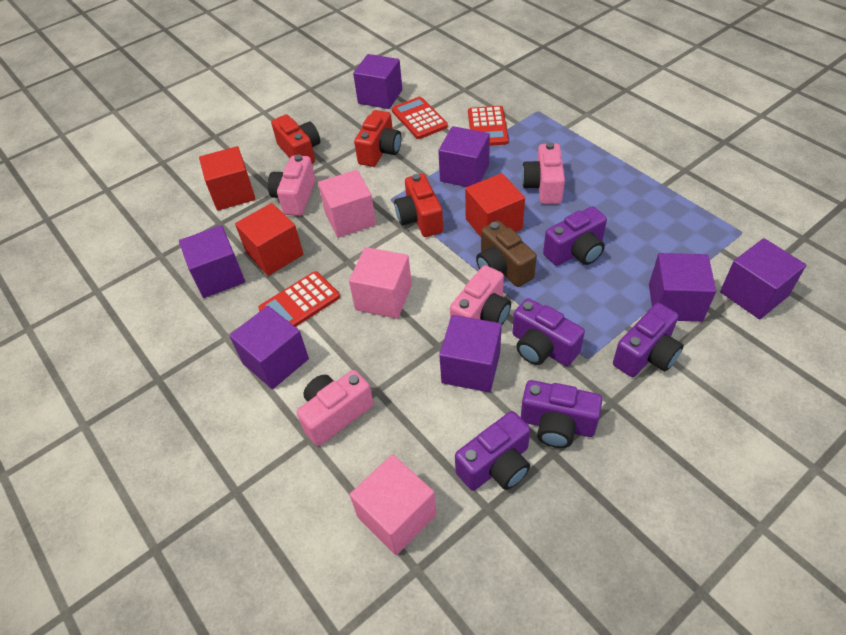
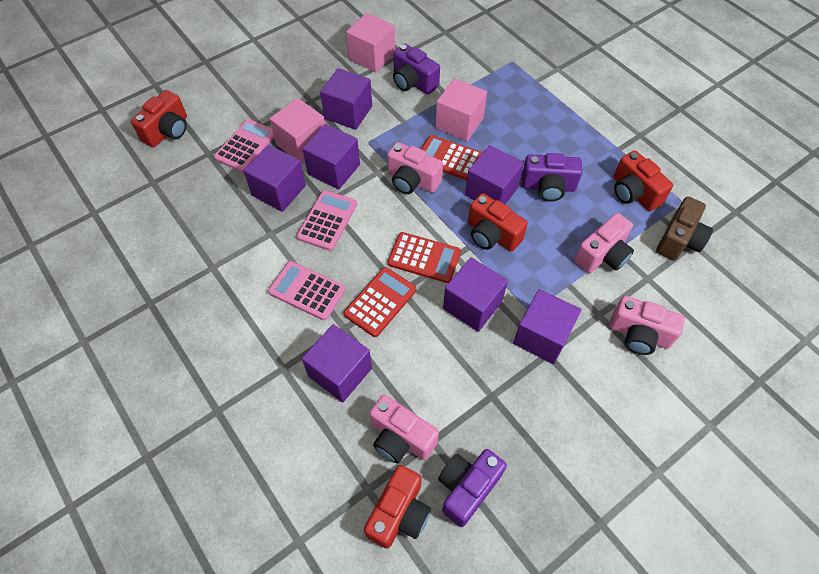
pink calculator: none = 0 -> [214,119,274,172] [268,261,346,320] [297,190,357,251] = 3
purple camera: [455,411,530,491] [512,298,585,366] [521,380,602,448] [543,206,607,266] [613,303,683,377] = 5 -> [393,44,440,95] [438,449,507,527] [522,153,582,201] = 3
red camera: [271,114,320,164] [354,110,401,167] [394,174,443,237] = 3 -> [131,90,187,147] [364,465,431,549] [468,193,528,251] [614,150,673,211] = 4
red cube: [199,146,256,211] [235,203,303,276] [465,173,525,237] = 3 -> none = 0

